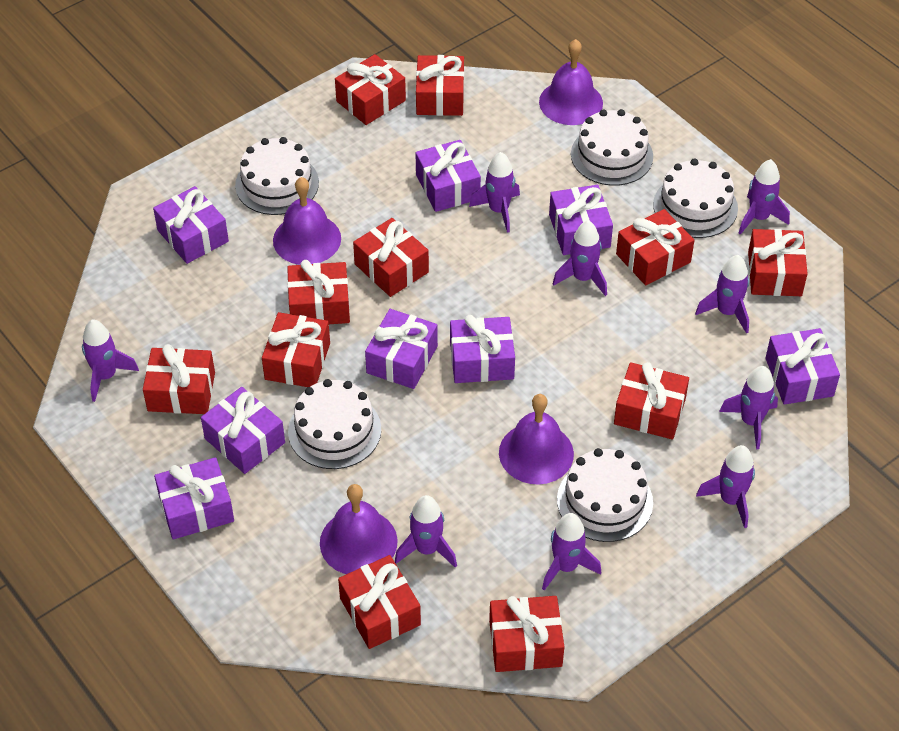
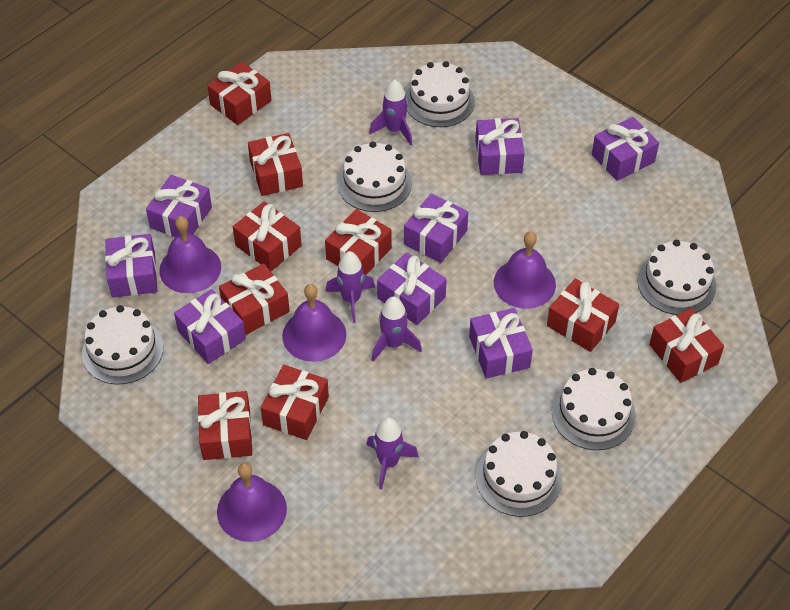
purple rocket: [82,320,139,402] [395,495,457,568] [469,152,520,233] [542,513,601,591] [553,220,607,296] [695,255,749,334] [696,445,755,528] [719,366,778,449] [739,159,790,235] = 9 -> [325,251,375,323] [366,417,419,489] [369,80,413,145] [372,297,422,361] = 4
red gift: [143,344,215,414] [262,312,330,387] [287,260,350,324] [335,54,406,125] [338,555,421,649] [353,218,429,297] [416,55,464,116] [489,596,564,672] [614,362,689,440] [616,209,694,285] [748,229,808,296] = 11 -> [198,391,252,460] [207,62,272,125] [219,263,290,335] [233,202,302,271] [248,133,303,196] [261,365,329,440] [325,209,392,275] [547,278,619,352] [649,308,724,383] = 9
white cake: [235,137,319,215] [288,379,381,469] [557,448,653,542] [571,109,653,186] [653,158,738,238] = 5 -> [82,305,164,385] [338,142,412,212] [405,61,475,127] [476,431,562,517] [552,368,636,450] [637,240,716,315] = 6

